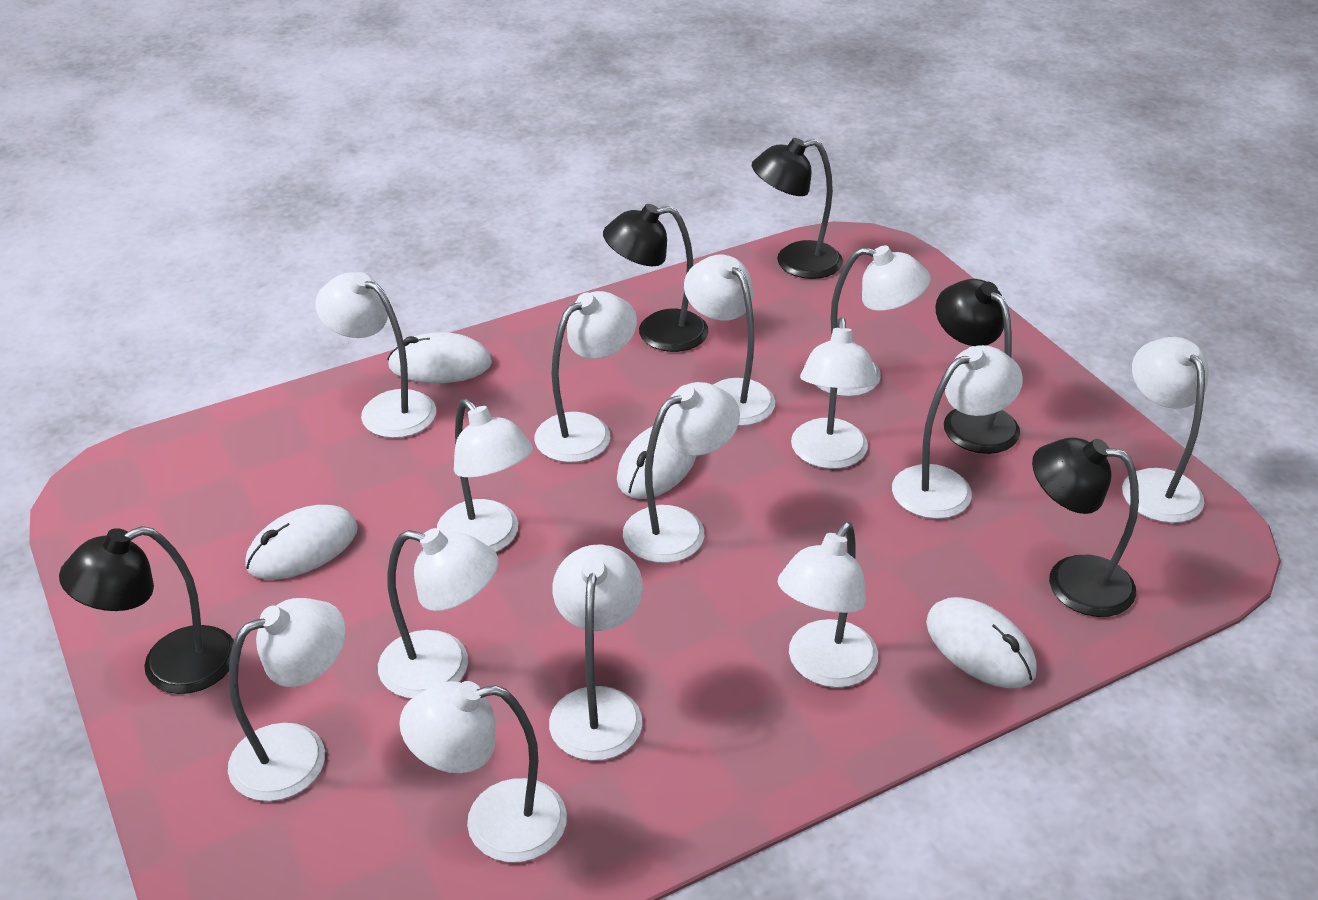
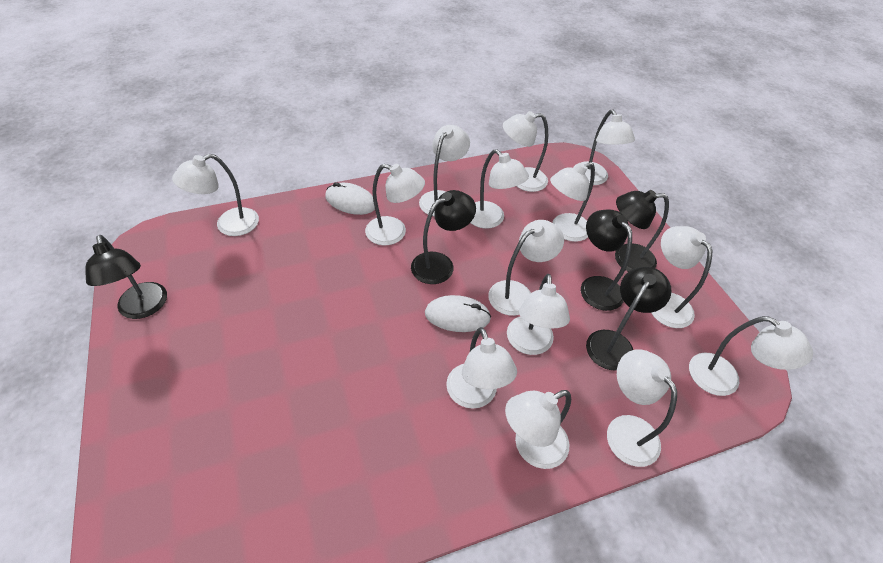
white mouse: [245,505,358,580] [387,332,492,383] [617,423,696,499] [926,597,1037,688] = 4 -> [325,182,375,215] [425,295,491,332] = 2

